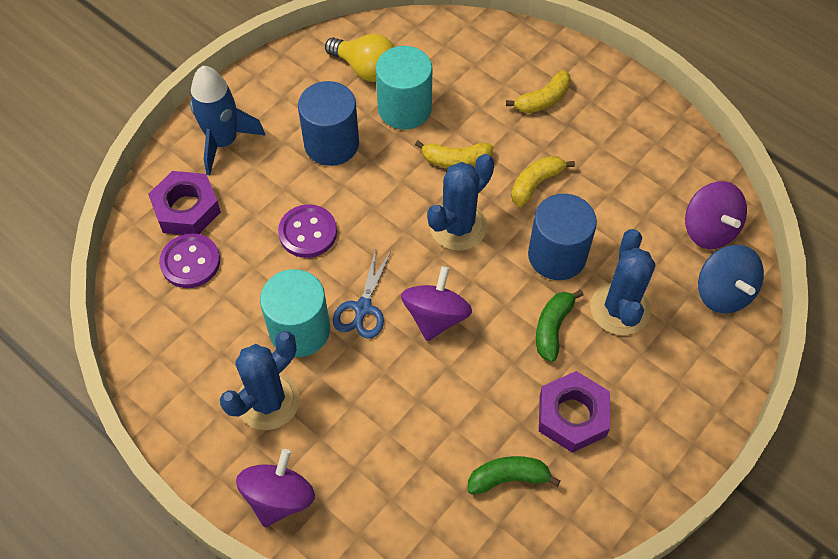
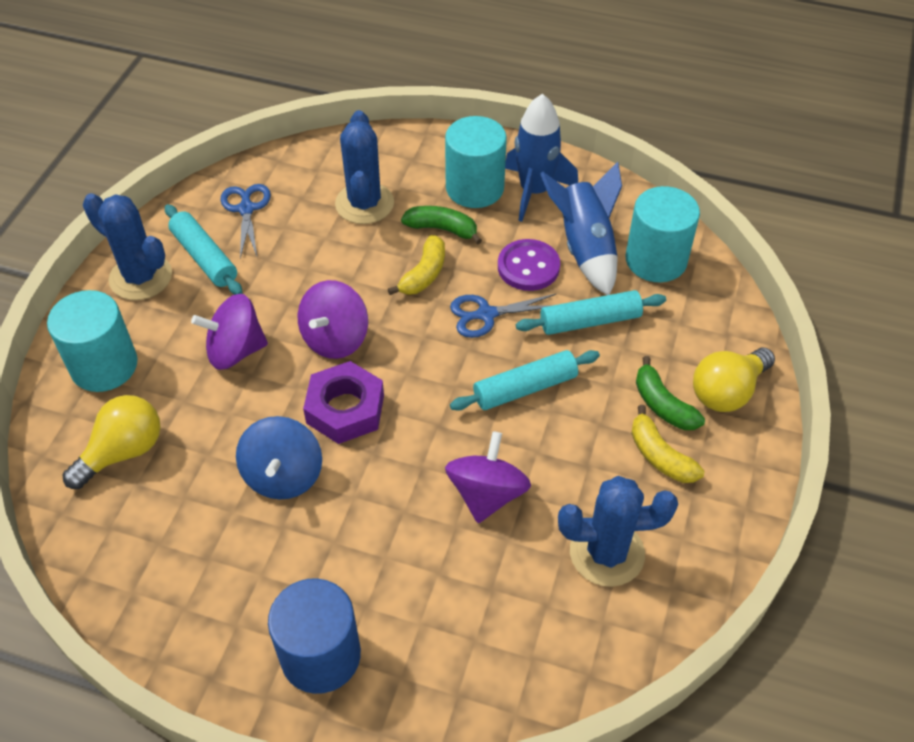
blue cylinder: [298,81,359,166] [528,194,597,280] = 2 -> [268,578,361,694] = 1
blue rocket: [190,66,266,175] = 1 -> [505,94,578,222] [540,162,622,295] = 2
blue scissors: [333,249,391,339] = 1 -> [220,184,271,258] [450,294,556,338] = 2
purple button: [159,233,220,288] [278,204,337,258] = 2 -> [498,239,560,291] = 1
purple nut: [148,171,221,235] [539,371,610,453] = 2 -> [303,361,384,444] = 1
turquoise cylinder: [260,269,330,357] [376,46,432,130] = 2 -> [47,290,137,392] [445,116,507,208] [626,186,700,282] = 3
turquoise rolling pin: none = 0 -> [165,204,242,295] [450,350,600,411] [516,290,666,335] = 3
yellow banana: [415,141,493,168] [506,70,571,113] [511,156,575,207] = 3 -> [388,235,445,295] [631,405,704,483] = 2
yellow light bulb: [325,34,394,82] = 1 -> [62,395,161,489] [693,348,775,412] = 2

